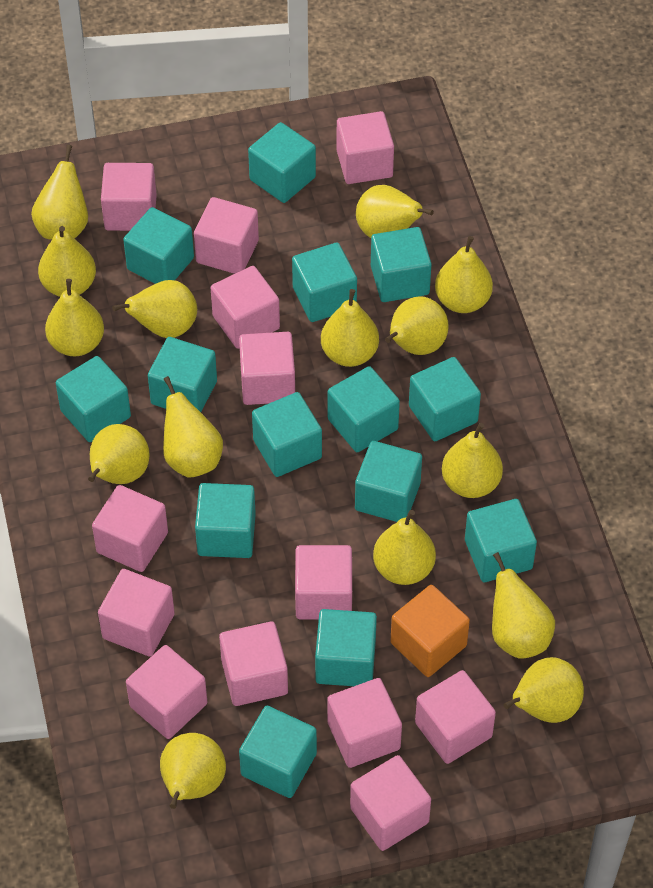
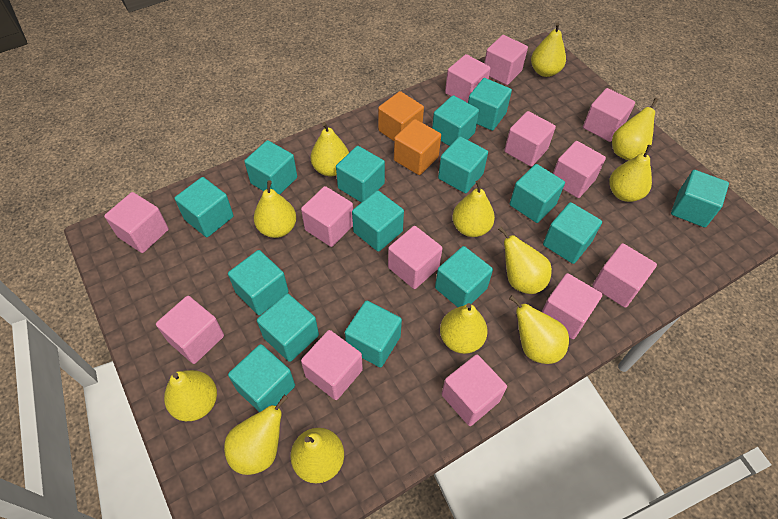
orange cube: [391,585,470,677] = 1 -> [378,91,424,141] [394,119,441,175] = 2
turquoise cube: [56,356,131,442] [123,207,194,284] [148,337,217,412] [195,483,256,558] [239,706,317,798] [248,122,316,203] [252,392,322,477] [292,242,357,322] [315,609,377,686] [328,366,400,452] [355,441,422,522] [371,227,432,302] [409,357,481,441] [465,499,537,582] = 14 -> [175,177,234,237] [228,250,289,315] [228,344,295,412] [244,140,297,195] [257,293,319,362] [336,146,385,203] [345,301,402,367] [352,190,404,252] [432,95,479,146] [435,246,493,307] [438,136,488,193] [468,78,512,131] [510,164,565,223] [543,202,602,264] [671,170,729,228] = 15
yellow pear: [31,145,88,240] [38,226,96,297] [45,279,104,356] [88,424,150,484] [112,280,197,338] [160,733,226,809] [163,376,223,477] [321,289,379,367] [356,185,434,238] [373,510,436,585] [385,296,449,355] [435,236,493,313] [442,423,503,498] [492,552,555,659] [504,657,584,723] = 15 -> [164,370,217,421] [224,395,288,475] [254,180,297,238] [290,428,344,483] [311,122,349,176] [440,303,488,354] [452,180,495,237] [498,227,552,294] [509,296,569,364] [531,22,566,77] [610,145,652,202] [612,98,658,160] = 12

